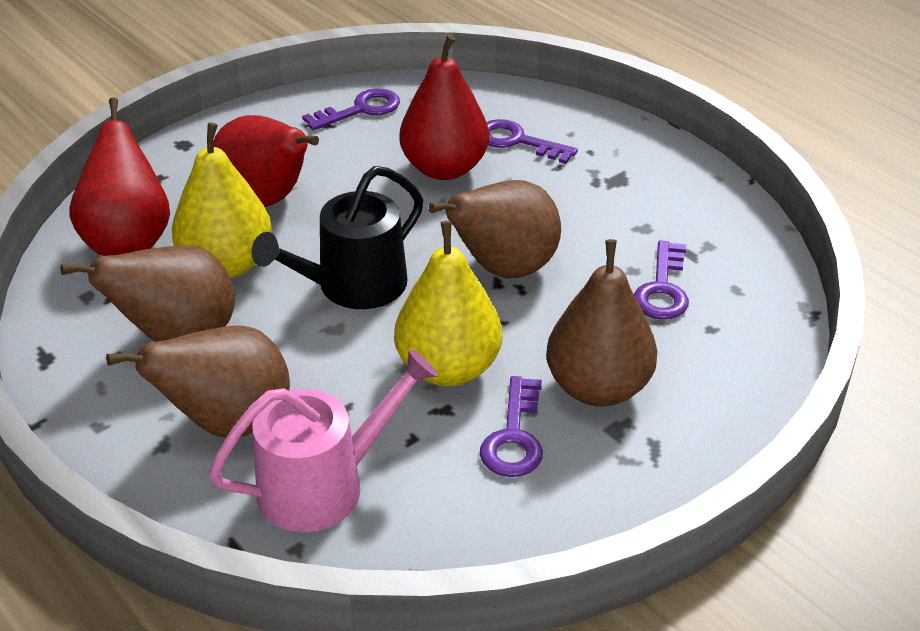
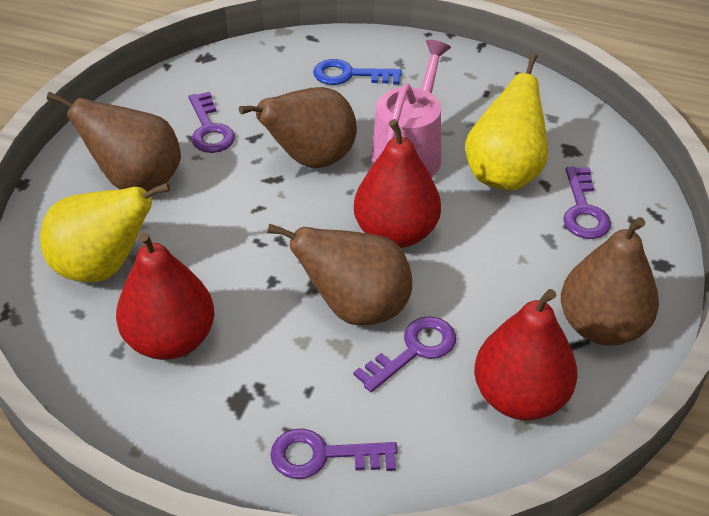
black watering can: [252,166,423,309] = 1 -> none = 0
blue key: none = 0 -> [313,59,402,85] = 1

